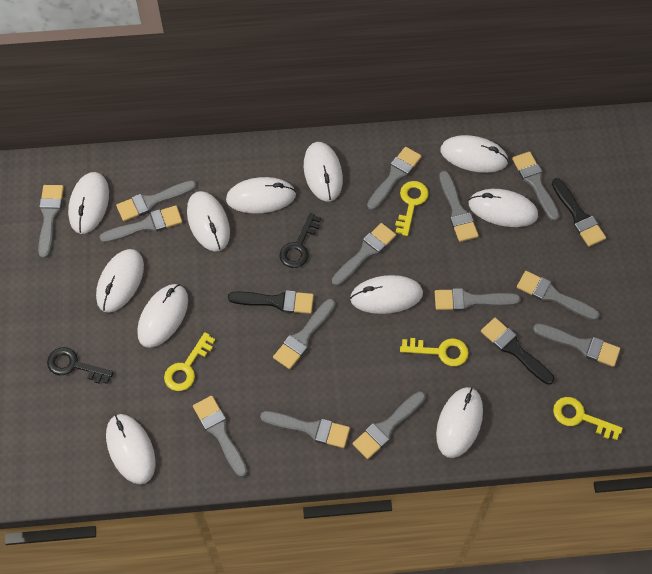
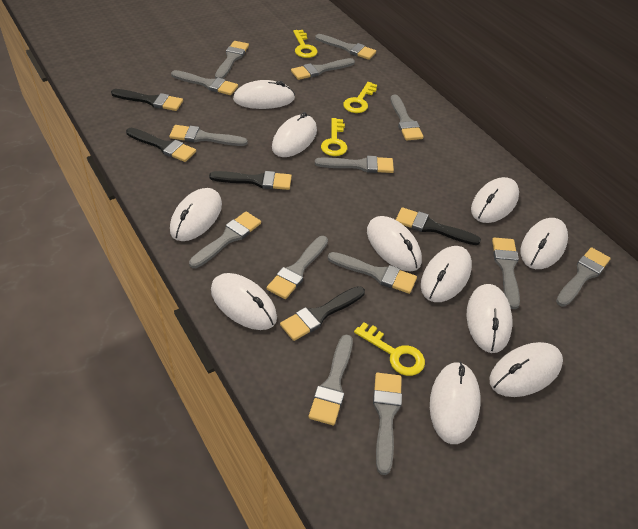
black brush: [228,290,314,314] [481,318,554,385] [552,178,606,247] = 3 -> [111,89,183,111] [126,128,196,162] [209,171,292,190] [280,286,365,341] [396,207,481,245] = 5
black key: [47,347,114,384] [280,213,321,268] = 2 -> none = 0

